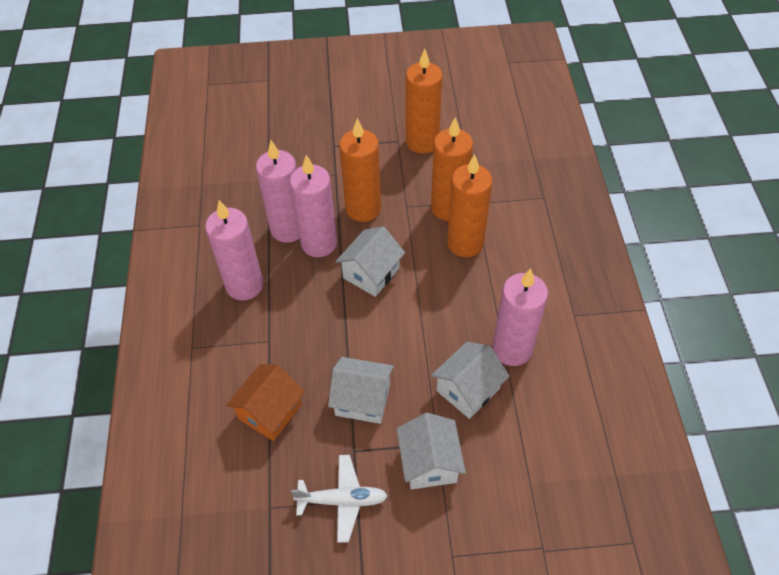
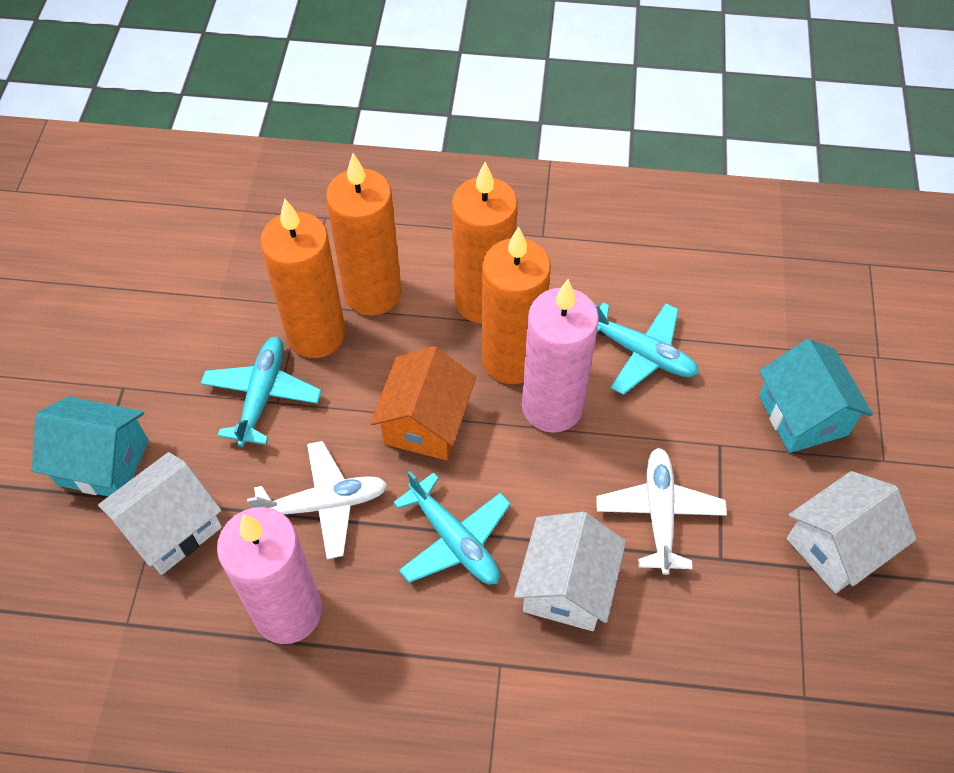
pink candle: [205,200,263,300] [256,140,300,243] [290,155,337,257] [492,268,548,366] = 4 -> [217,507,322,644] [522,279,599,433] = 2
turquoise house: none = 0 -> [32,396,149,496] [759,339,873,453] = 2
turquoise plane: none = 0 -> [201,336,322,447] [393,471,511,584] [594,302,699,395] = 3
white house: [328,357,394,424] [335,226,405,297] [397,413,466,489] [431,342,509,419] = 4 -> [98,452,222,575] [514,512,626,631] [787,471,916,593] = 3
white plane: [291,455,388,543] = 1 -> [247,441,387,559] [596,448,727,575] = 2

